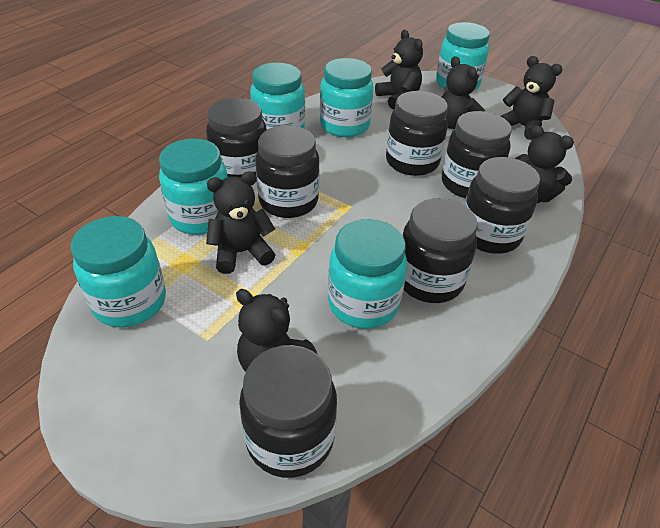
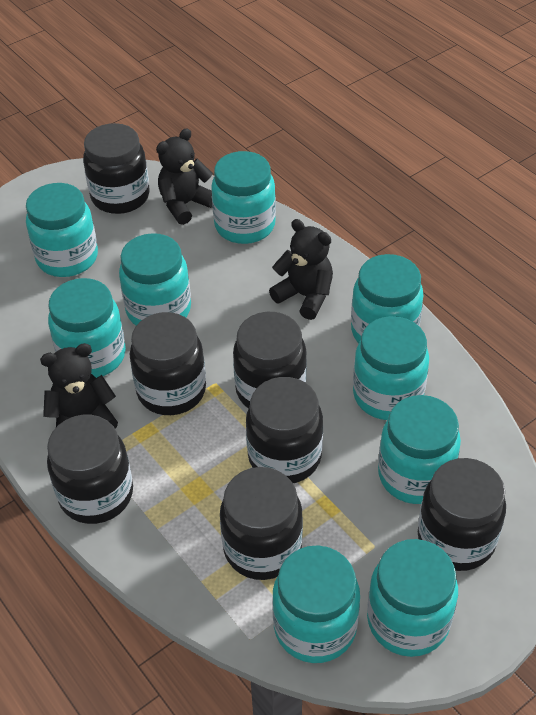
black teddy bear: [206,171,275,274] [236,289,317,372] [375,30,423,109] [442,56,485,129] [501,56,563,140] [514,126,574,203] = 6 -> [40,343,118,429] [156,128,213,225] [269,219,333,320] = 3
turquoise jar: [71,216,166,327] [159,139,227,235] [250,63,305,130] [320,58,374,137] [328,219,407,329] [436,22,490,92] = 6 -> [26,183,98,277] [48,278,126,378] [119,233,191,325] [211,151,276,244] [272,546,360,663] [351,254,424,343] [353,316,429,420] [367,539,458,657] [378,395,461,504] = 9

